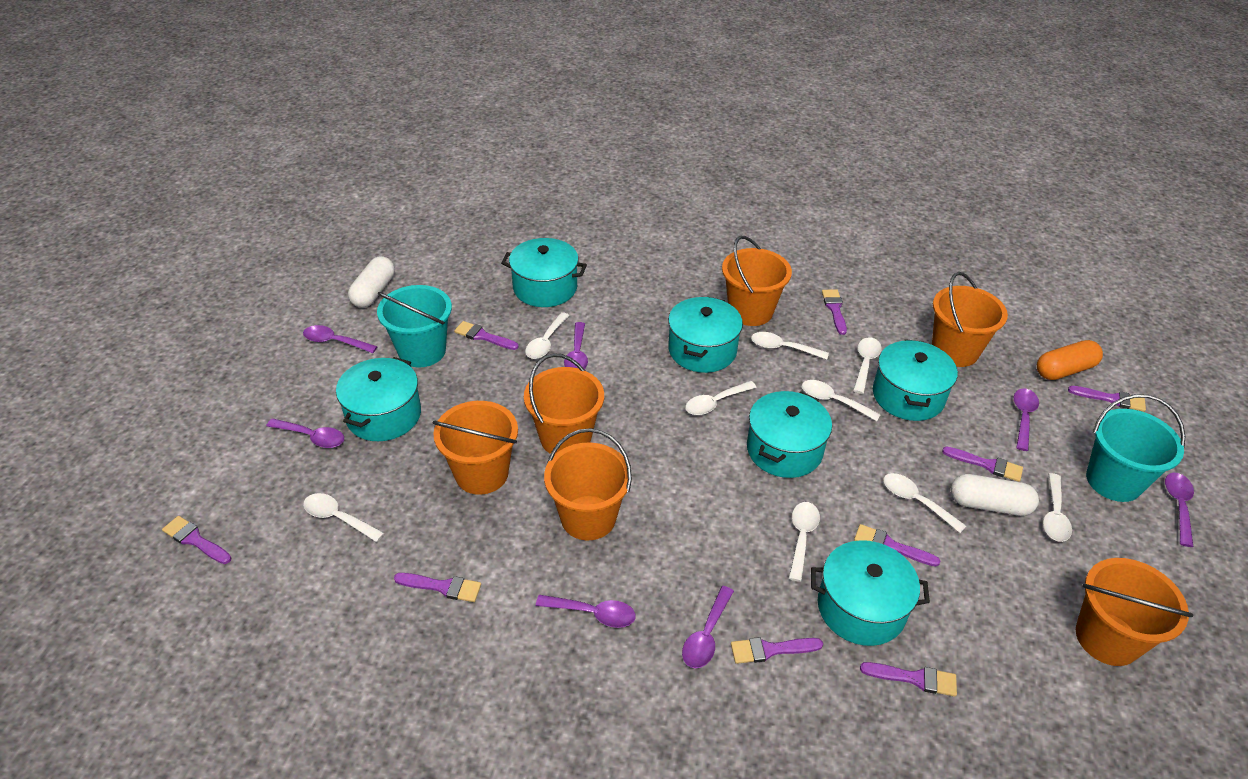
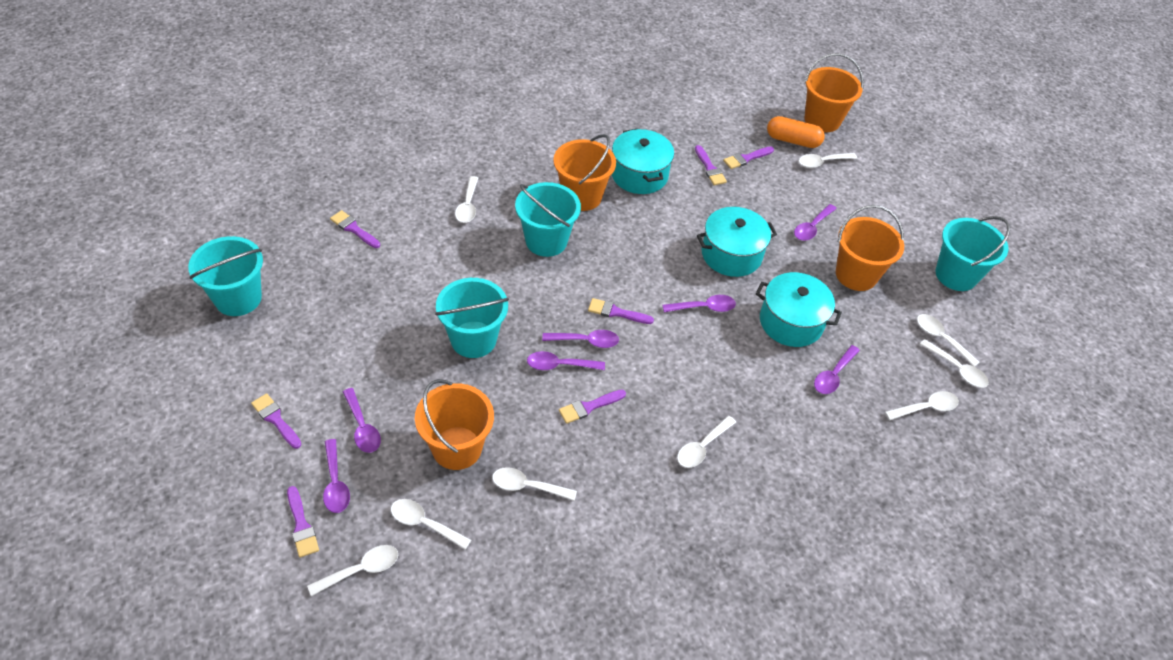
orange bucket: [433,401,518,495] [524,353,604,454] [544,428,632,540] [722,236,792,326] [932,272,1008,367] [1076,558,1193,666] = 6 -> [415,379,494,470] [553,134,616,211] [804,53,864,132] [836,205,904,291] = 4
purple brush: [162,516,231,564] [394,573,481,602] [454,321,519,350] [731,637,823,664] [822,289,847,335] [854,524,940,567] [860,662,957,697] [942,447,1023,482] [1068,386,1146,412] = 9 -> [251,393,302,449] [287,486,319,557] [330,210,380,248] [559,390,626,424] [588,298,654,324] [695,145,727,185] [723,146,774,169] = 7
turquoise bucket: [377,285,452,367] [1086,394,1185,502] = 2 -> [188,236,263,316] [435,278,509,358] [515,182,581,257] [936,216,1010,291] = 4
turquoise pot: [336,357,421,441] [501,238,587,307] [668,297,743,373] [747,391,832,478] [811,540,930,646] [873,339,958,421] = 6 -> [612,129,674,194] [697,207,777,277] [756,272,842,347] = 3
white capsule: [348,256,395,308] [951,474,1039,516] = 2 -> none = 0

